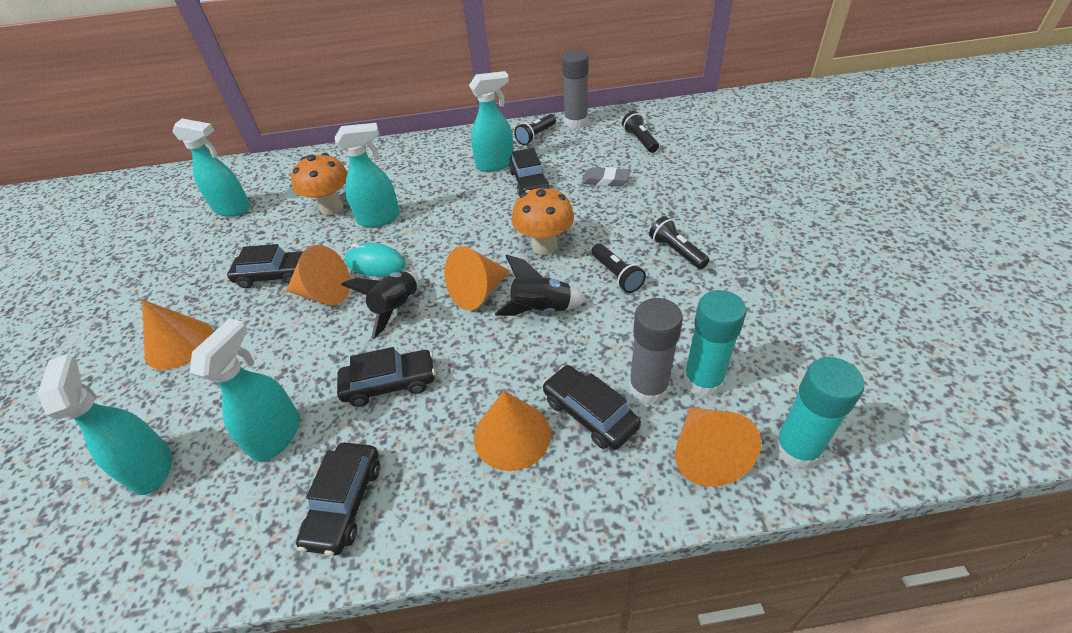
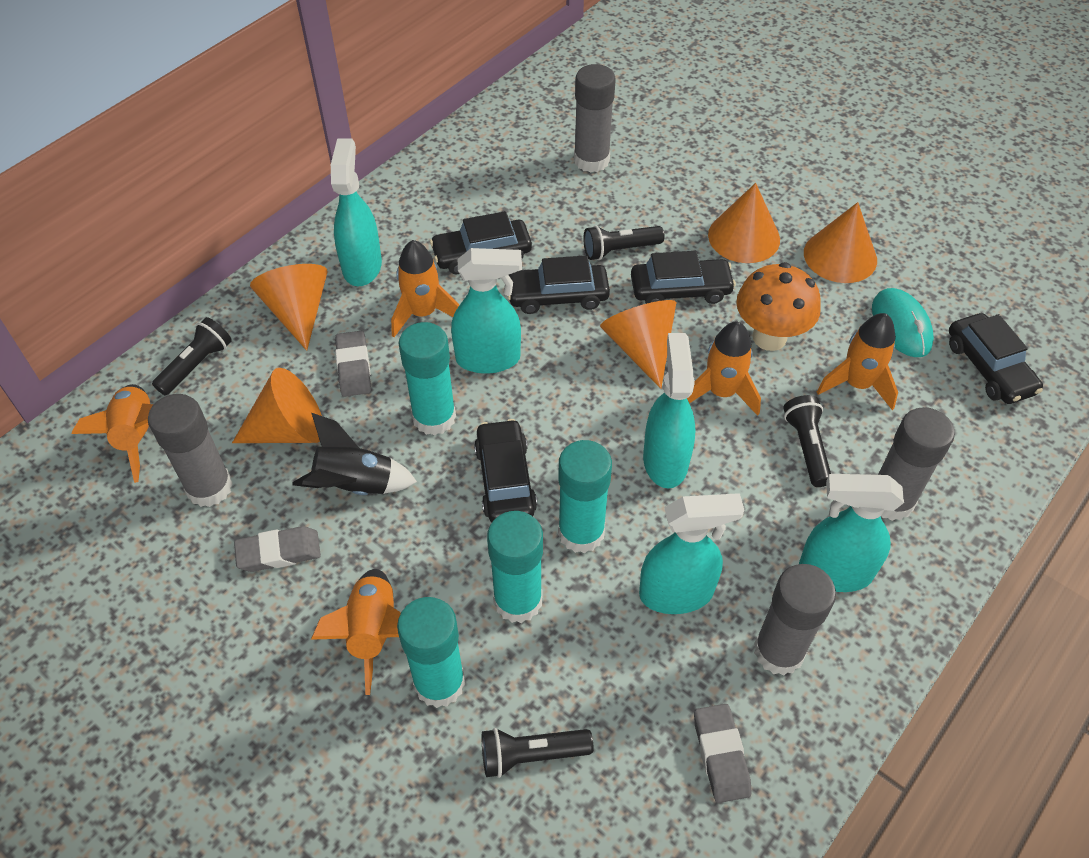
black rocket: [341,271,419,339] [495,254,587,316] = 2 -> [292,413,417,495] = 1
grey eraser: [582,167,630,186] = 1 -> [234,526,321,572] [335,331,371,397] [694,704,751,803] = 3
grey glue stick: [562,51,589,128] [629,298,683,404] = 2 -> [148,394,233,507] [574,64,616,173] [754,564,836,676] [878,407,955,521] = 4
orange mushroom: [291,153,348,215] [512,186,574,255] = 2 -> [736,262,821,351] = 1
orange rocket: none = 0 -> [71,384,154,483] [311,569,401,695] [391,240,459,337] [687,322,761,416] [817,313,898,410] = 5
turquoise glue stick: [683,290,747,397] [774,357,864,469] = 2 -> [397,597,465,708] [399,322,456,436] [487,511,543,623] [558,440,612,553] = 4

